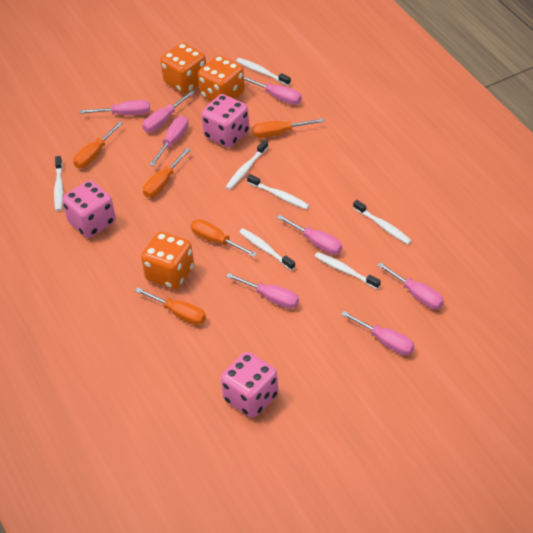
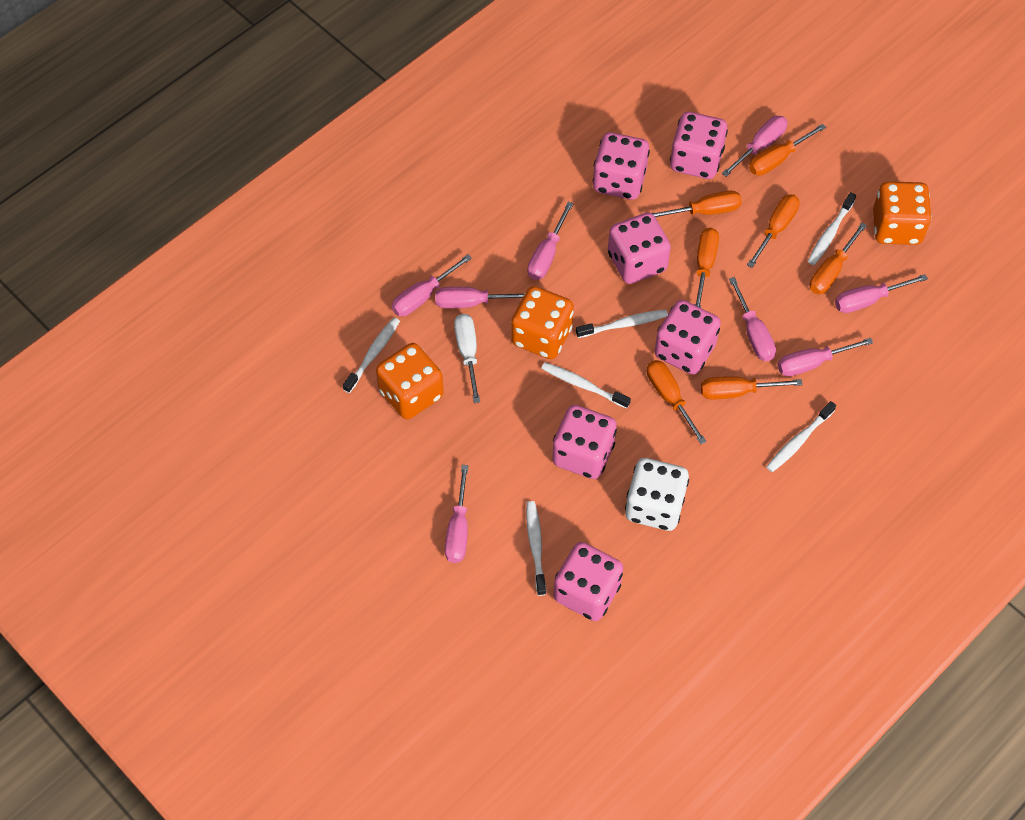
orange screwdriver: [73,121,123,168] [135,288,206,325] [143,148,190,198] [191,219,257,257] [252,118,324,138] = 5 -> [647,360,707,444] [652,191,742,218] [695,228,719,308] [701,376,803,400] [747,194,800,268] [749,124,826,175] [810,223,867,294] = 7
pink dice: [62,180,116,238] [201,94,249,148] [221,352,278,418] = 3 -> [552,405,617,479] [554,542,623,621] [593,132,650,200] [608,213,671,284] [654,300,721,375] [670,112,728,179] = 6
white dice: none = 0 -> [625,458,689,531] = 1
white screwdriver: none = 0 -> [454,314,480,403] = 1
white toothbrush: [54,156,63,211] [226,140,268,190] [236,58,291,86] [239,228,295,271] [247,174,310,210] [315,252,381,289] [353,200,412,244] = 7 -> [343,318,400,393] [526,501,546,596] [541,362,631,408] [576,310,668,338] [766,401,836,472] [808,192,856,265] = 6

